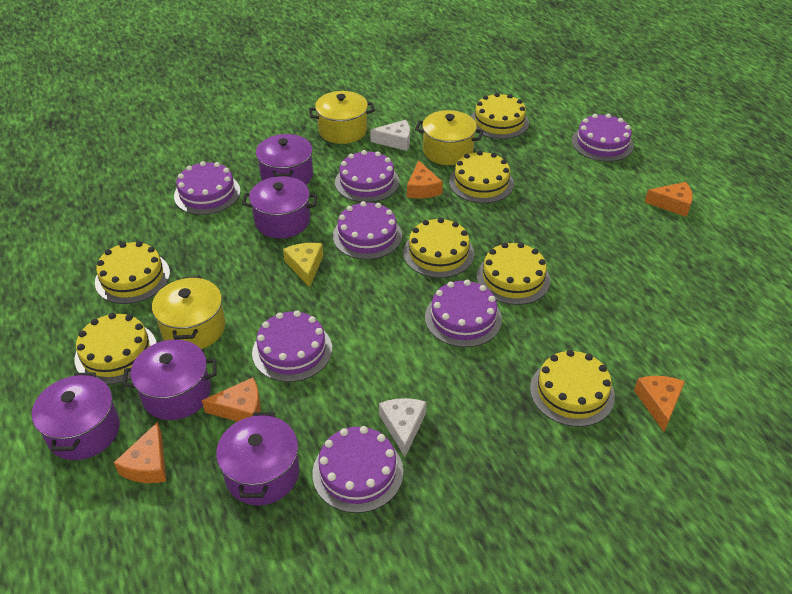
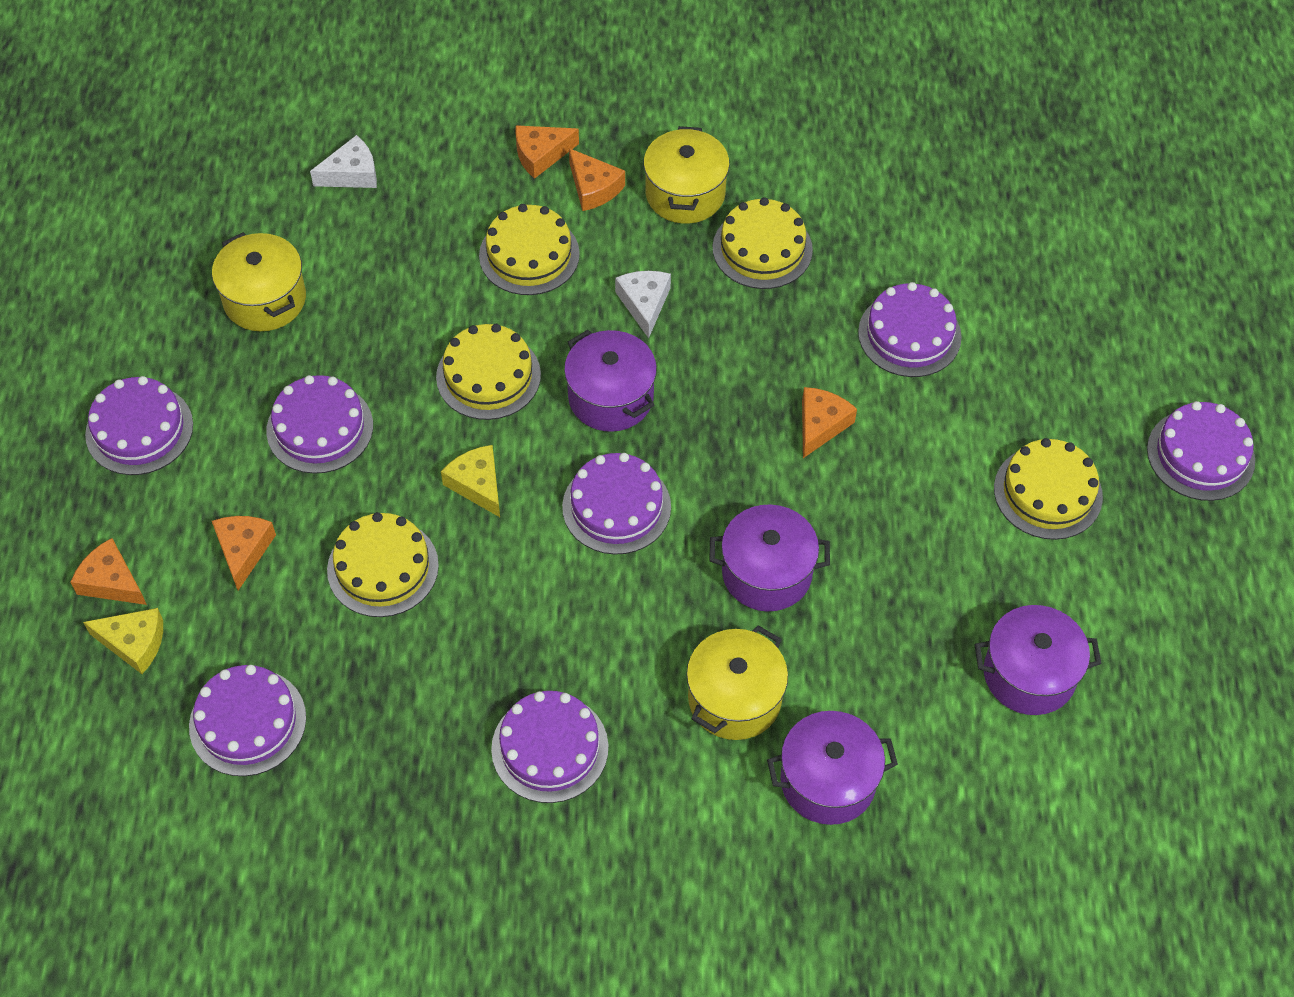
purple pot: [32,372,120,460] [123,339,217,420] [216,412,299,505] [242,176,318,238] [256,134,313,185] = 5 -> [564,330,657,432] [709,504,830,612] [767,711,898,825] [974,605,1101,715] = 4
yellow cake: [75,313,157,385] [95,241,170,304] [403,218,474,278] [449,151,514,203] [471,93,529,139] [477,242,550,305] [530,350,615,427] = 7 -> [327,512,439,617] [436,324,541,420] [479,204,580,295] [713,197,813,289] [994,438,1103,540] = 5
yellow cheese: [283,243,323,287] = 1 -> [83,608,163,674] [441,445,500,517] = 2

